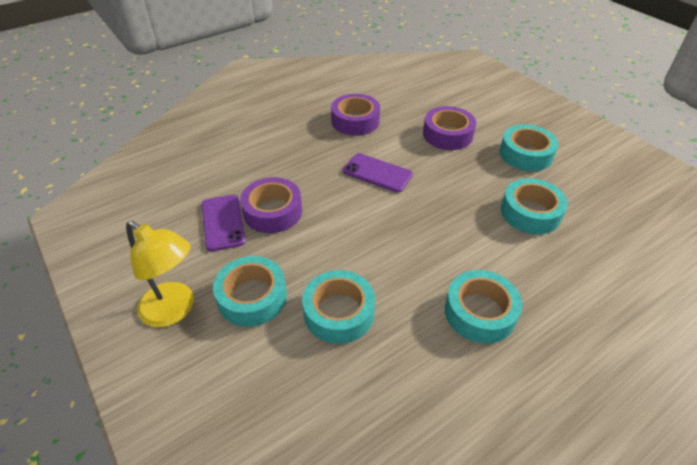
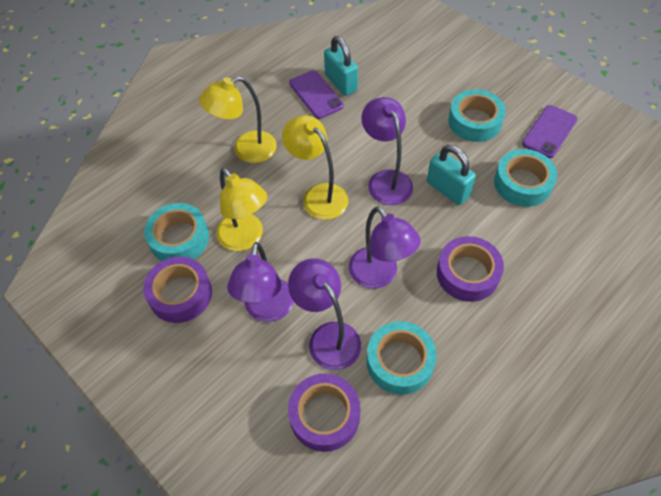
purple lamp: none = 0 -> [227,242,294,322] [288,258,361,370] [349,206,421,289] [361,97,413,205] = 4
turquoise padlock: none = 0 -> [324,36,358,96] [427,145,476,205] = 2
turquoise tape: [213,256,287,327] [302,270,375,344] [445,270,522,344] [499,124,558,171] [501,178,568,234] = 5 -> [144,203,209,261] [367,321,437,395] [448,89,506,142] [494,149,557,207] = 4
yellow lamp: [126,221,194,327] = 1 -> [199,76,277,163] [216,168,267,251] [282,115,348,220] = 3

